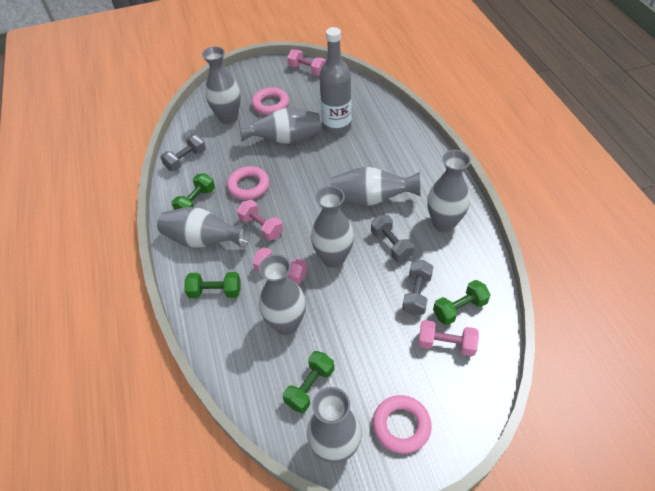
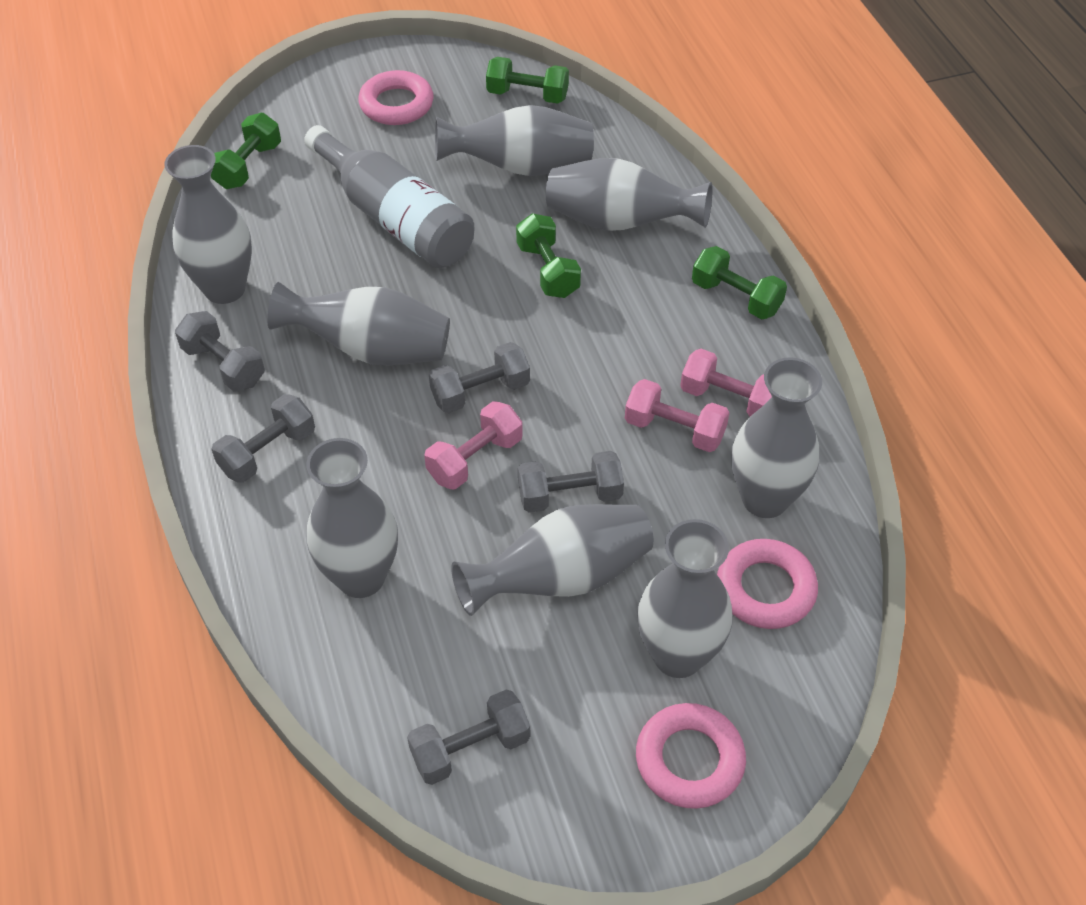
grey dumbbell: [160,134,206,171] [371,215,414,262] [402,260,434,315] = 3 -> [175,311,265,391] [211,394,315,483] [407,690,530,785] [429,342,530,413] [518,451,624,513] = 5
pink dumbbell: [237,200,283,241] [253,247,307,284] [287,49,326,76] [418,320,479,356] = 4 -> [424,401,523,489] [625,379,730,452] [680,349,772,417] = 3

